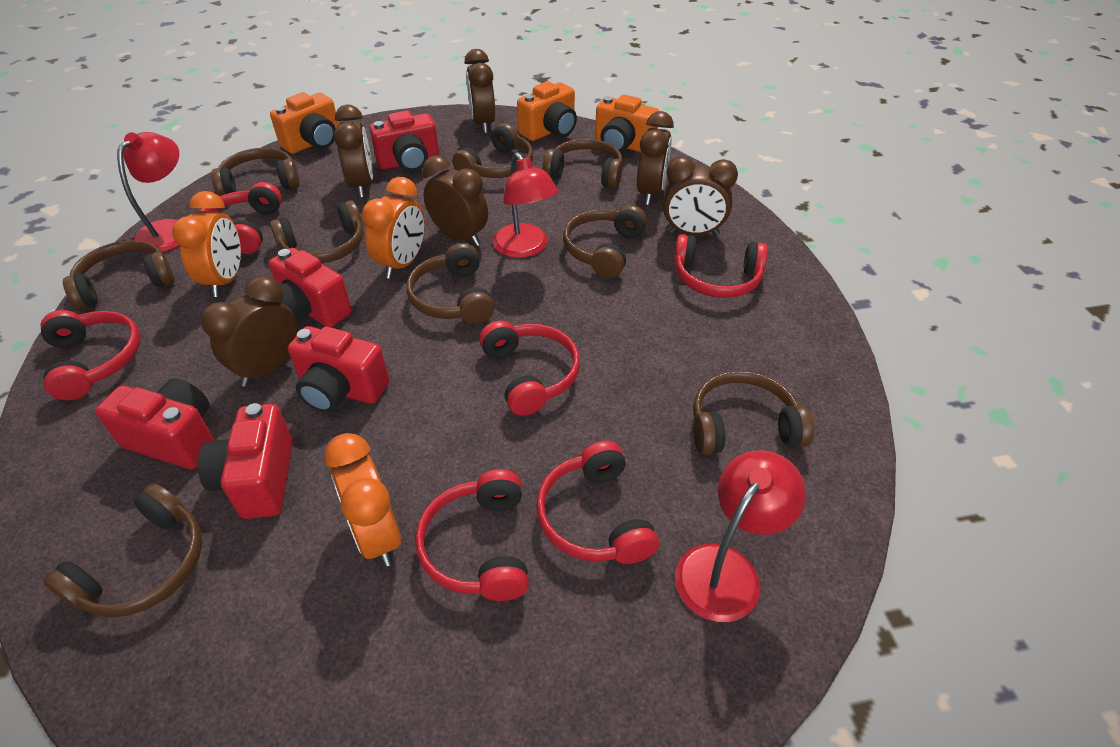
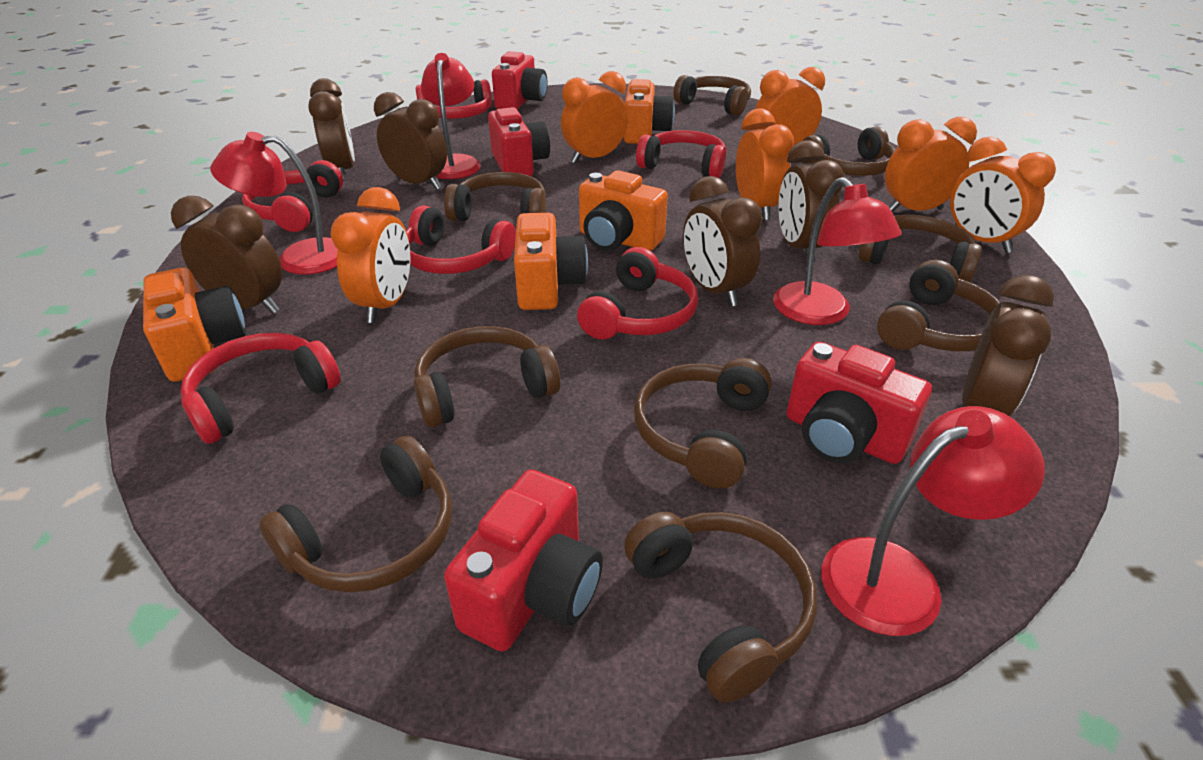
orange camera: [270,92,339,154] [517,81,577,141] [595,94,659,153] = 3 -> [143,267,246,382] [514,213,588,310] [579,170,668,251] [624,79,675,144] = 4
orange clock: [172,191,241,297] [324,433,401,567] [362,177,425,279] = 3 -> [331,187,410,323] [561,71,628,164] [736,108,794,220] [755,67,825,146] [885,117,977,212] [950,137,1056,253] = 6
red camera: [95,378,215,470] [198,403,293,519] [269,248,352,327] [288,326,389,413] [369,111,439,172] = 5 -> [444,469,603,652] [488,107,550,176] [492,51,548,109] [786,342,932,464] = 4
red lamp: [117,132,180,253] [493,152,559,258] [675,450,806,622] = 3 -> [210,132,338,275] [421,53,481,179] [773,177,902,325] [821,406,1045,636] = 4

